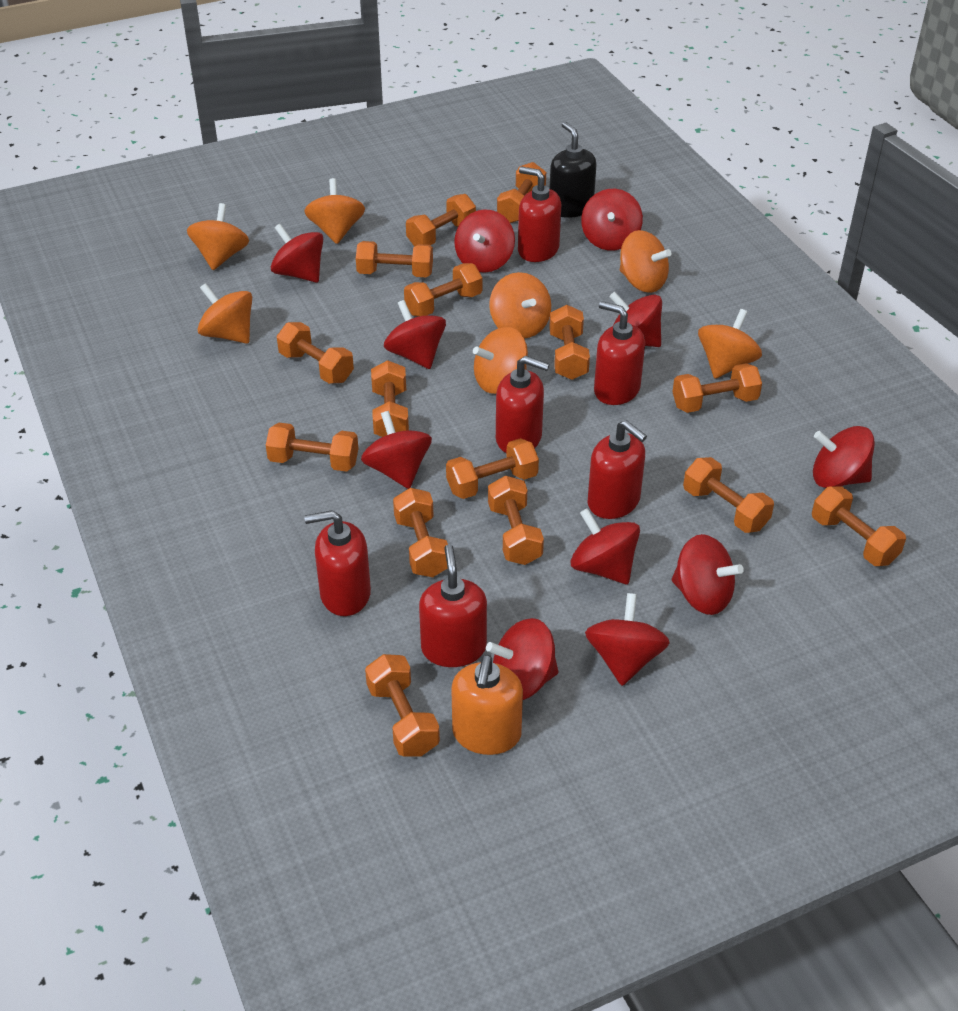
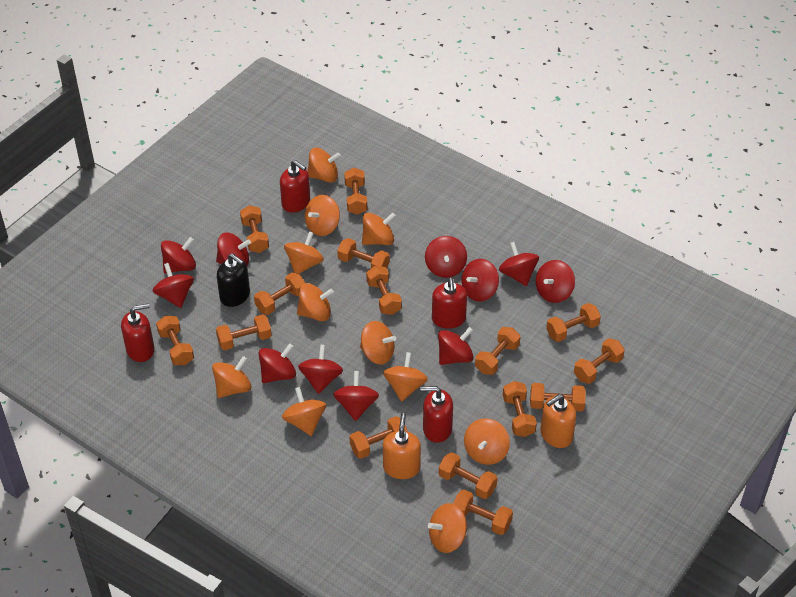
orange soap dispenser: [451,655,523,755] = 1 -> [383,413,421,479] [541,394,576,448] = 2
orange spinning top: [187,203,249,270] [198,283,252,344] [304,178,365,244] [473,327,528,394] [489,272,551,339] [620,230,671,293] [698,309,762,379] = 7 -> [212,356,251,398] [282,387,326,436] [284,231,324,274] [297,283,334,321] [305,195,340,236] [308,148,341,183] [360,321,396,365] [362,212,396,245] [383,352,428,402] [428,503,467,553] [464,418,510,465] = 11
red soap dispenser: [304,510,371,616] [419,544,487,667] [496,356,549,453] [518,166,561,262] [588,420,647,519] [594,301,645,405] = 6 -> [121,303,154,362] [280,160,310,213] [421,386,453,443] [432,278,467,329] = 4

